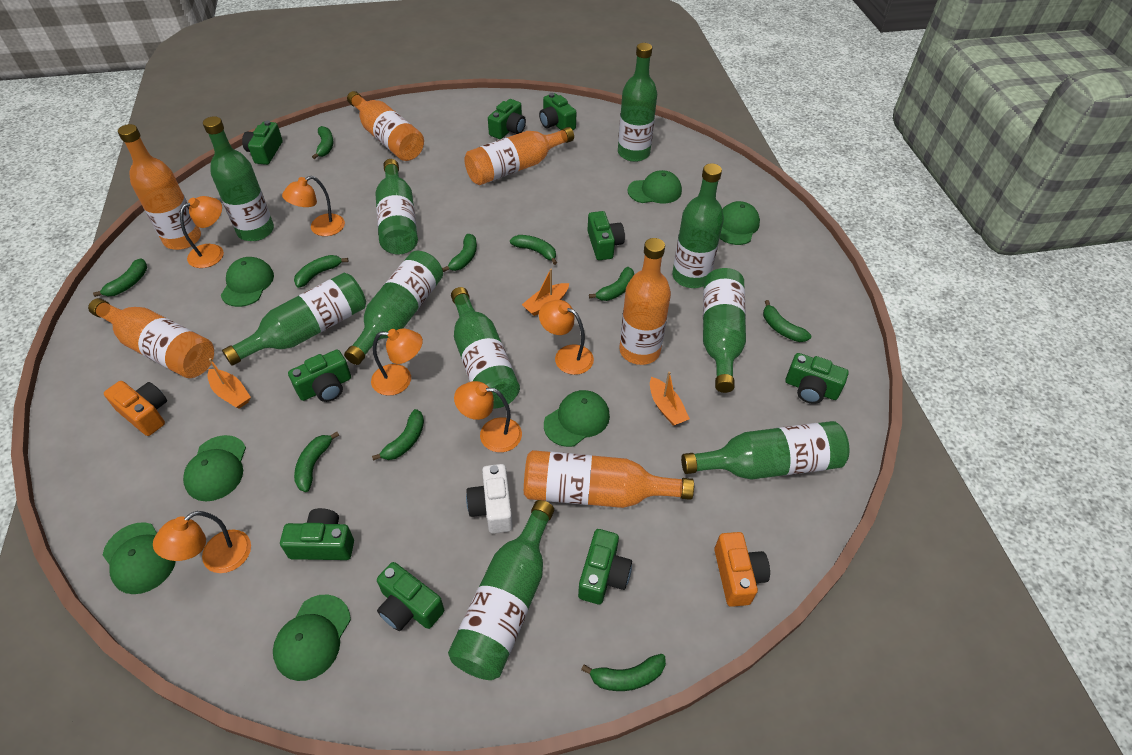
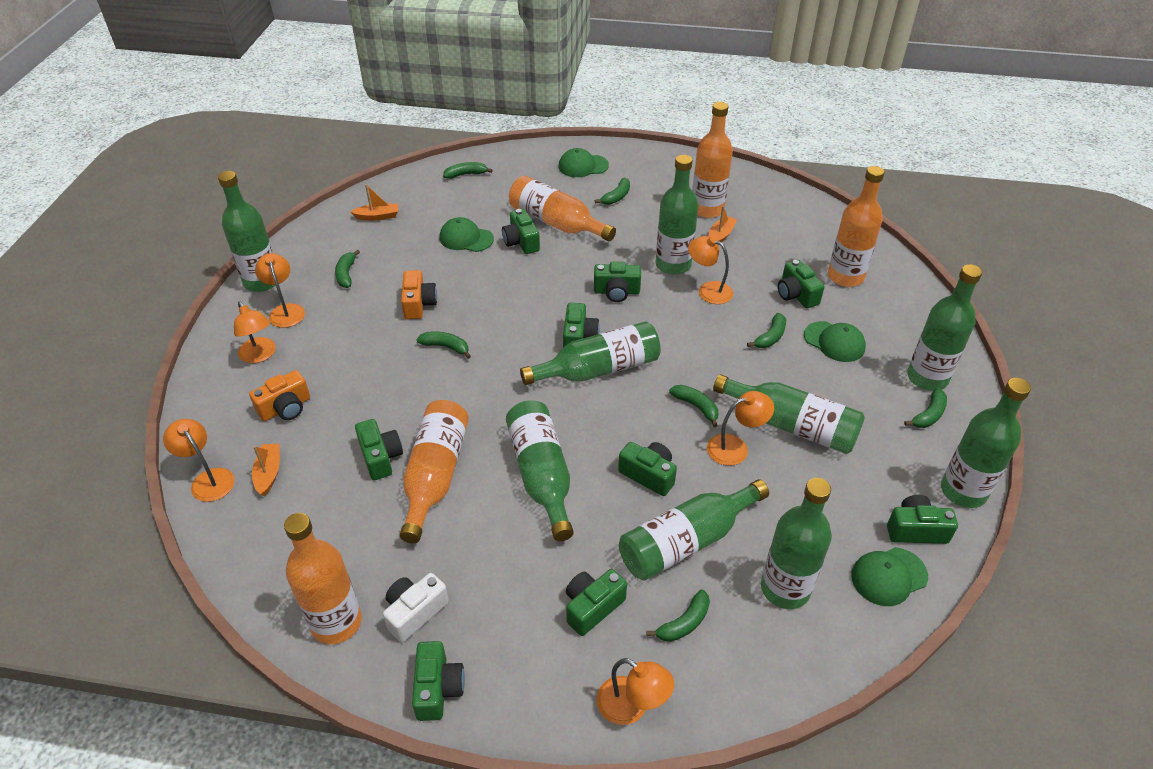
green banana: [93,258,147,297] [294,255,348,288] [294,432,339,492] [312,126,334,159] [372,409,424,461] [442,234,477,272] [510,235,557,265] [581,654,666,691] [589,267,634,301] [763,300,811,342] = 10 -> [335,250,360,288] [417,332,471,359] [443,162,493,179] [595,178,630,205] [646,590,710,642] [669,385,718,427] [747,313,786,348] [904,388,947,428] = 8
green bottle: [203,116,274,241] [222,273,366,366] [344,251,443,365] [376,159,418,255] [448,500,554,680] [451,287,520,409] [618,43,657,162] [672,163,724,288] [681,421,849,480] [703,268,746,393] = 10 -> [218,171,275,292] [506,400,574,541] [520,321,661,385] [619,479,769,581] [656,155,699,275] [713,374,865,454] [761,478,832,609] [907,264,982,391] [941,378,1031,508] = 9
green cap: [103,522,176,594] [183,435,246,501] [221,257,274,307] [273,594,351,681] [544,390,610,447] [628,170,682,203] [720,201,760,245] = 7 -> [440,217,494,252] [559,148,609,177] [804,321,866,362] [851,547,928,606] = 4
orange bottle: [88,298,214,378] [118,124,201,250] [347,91,424,161] [464,127,574,185] [524,450,694,508] [619,238,671,365] = 6 -> [284,513,362,644] [400,400,469,543] [509,176,616,241] [692,102,733,218] [828,166,885,287] = 5

